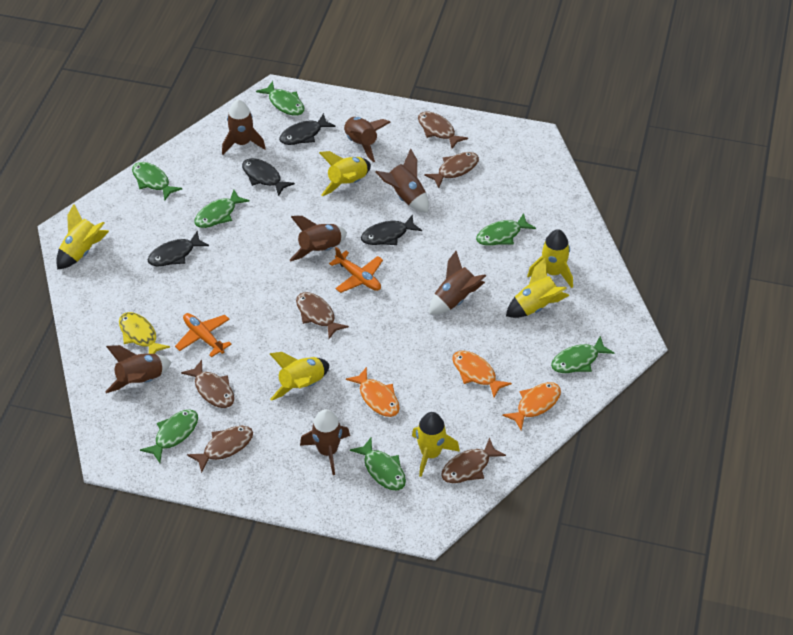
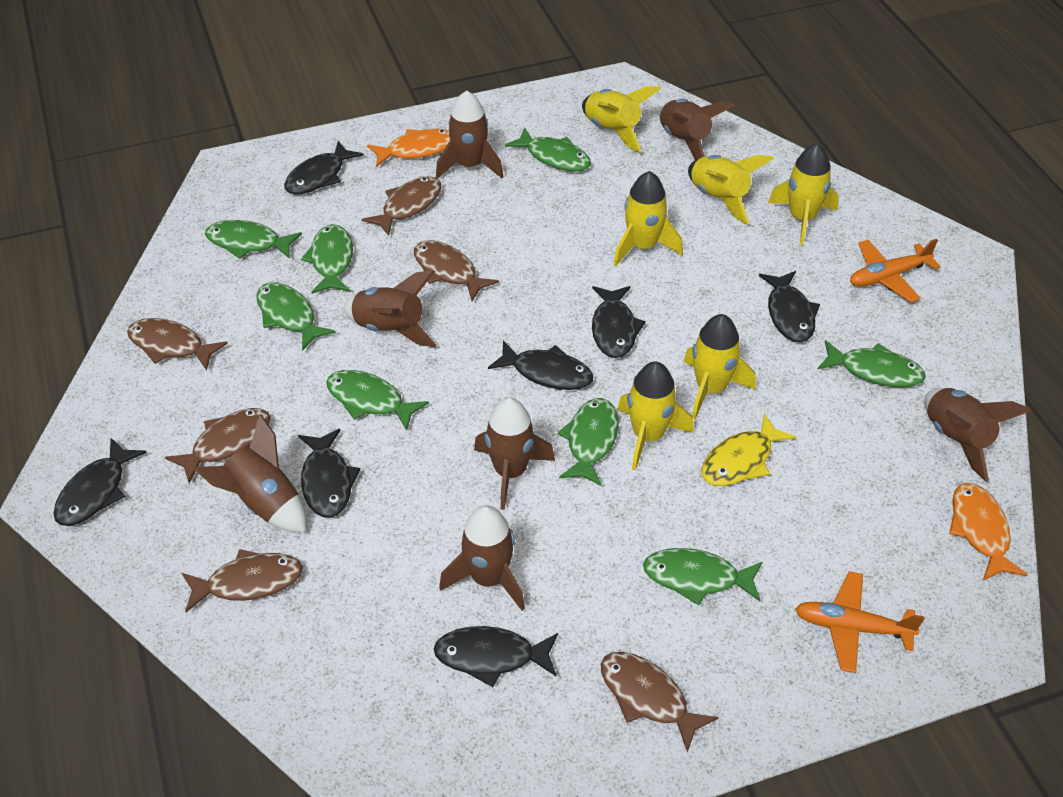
black fish: [148,231,209,267] [242,158,295,196] [279,113,336,145] [361,214,422,245] = 4 -> [53,438,147,526] [284,141,364,195] [298,429,361,518] [434,626,558,687] [488,340,593,390] [592,286,646,358] [759,271,820,342] = 7
green fish: [132,162,182,201] [140,410,198,463] [194,190,250,228] [256,81,304,116] [350,438,406,491] [476,213,536,246] [551,336,614,373] = 7 -> [205,220,302,259] [256,282,336,351] [301,224,353,294] [326,370,429,431] [505,127,591,171] [558,398,619,486] [643,548,762,605] [817,340,926,387] = 8
orange fish: [346,367,400,417] [453,351,512,398] [502,382,561,430] = 3 -> [367,129,450,167] [949,483,1028,581] = 2

